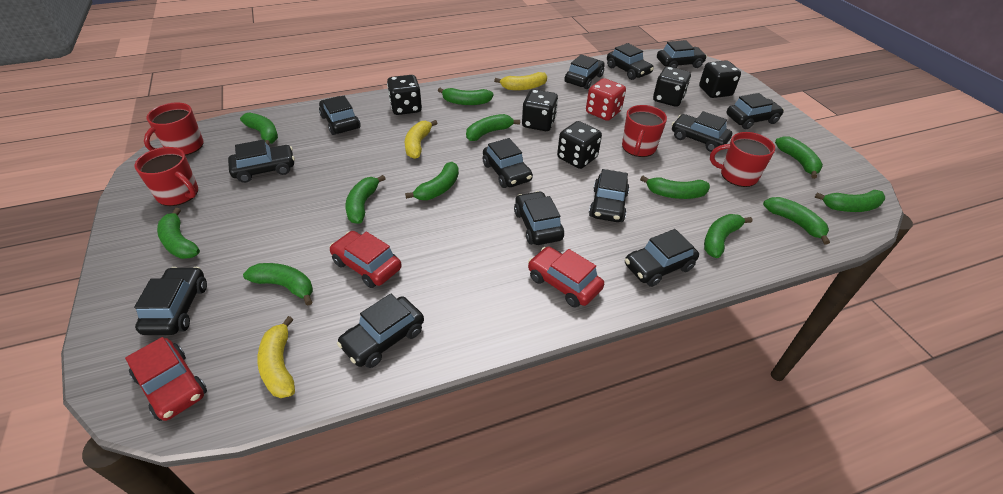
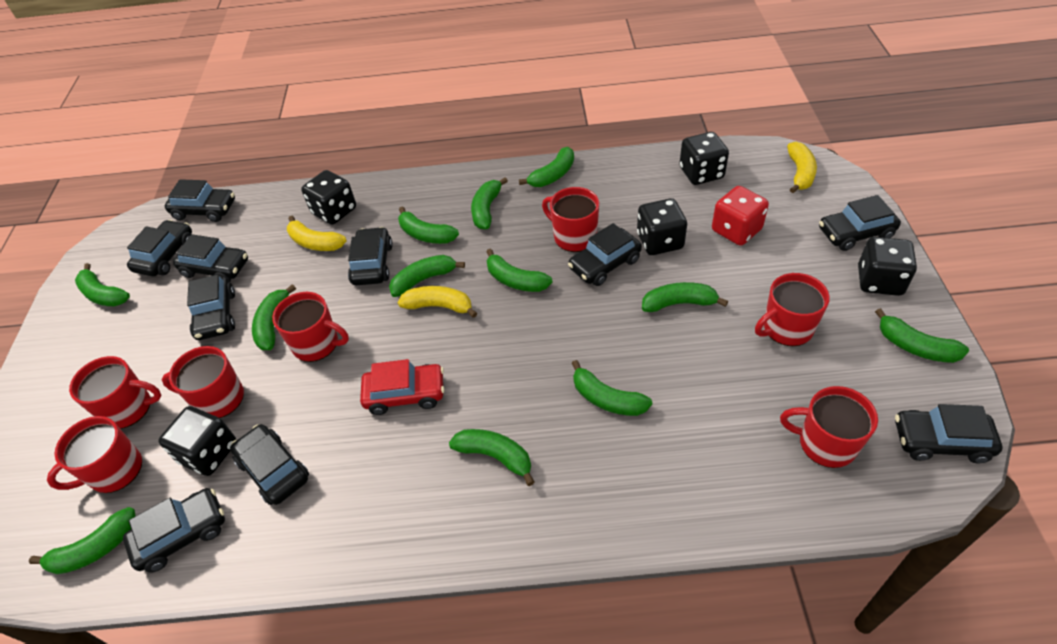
black car: [134,267,207,335] [228,140,295,183] [319,96,360,135] [337,294,424,368] [483,138,533,188] [514,191,564,245] [564,54,605,89] [589,169,629,222] [607,43,654,80] [625,229,699,287] [657,40,707,68] [672,111,732,152] [726,93,784,129] = 13 -> [123,488,225,572] [127,220,192,276] [165,179,235,222] [173,234,248,283] [187,274,235,340] [230,424,309,505] [348,227,393,285] [568,223,642,286] [819,195,901,251] [895,404,1002,463] = 10
red car: [125,337,207,421] [330,231,402,288] [528,246,604,308] = 3 -> [360,359,444,415] = 1
red mug: [135,147,198,206] [144,103,204,155] [622,105,667,157] [710,132,775,187] = 4 -> [47,416,142,493] [69,356,161,429] [162,346,244,418] [272,292,349,362] [542,187,600,252] [755,273,830,346] [780,386,878,468] = 7

